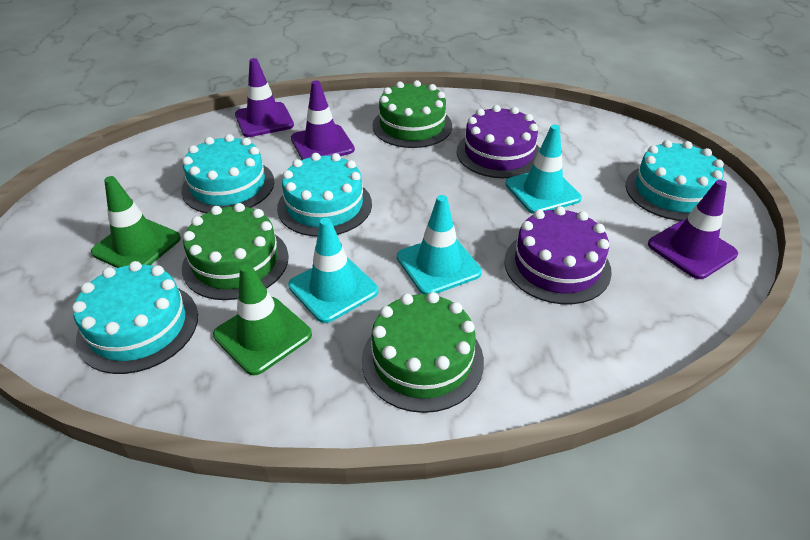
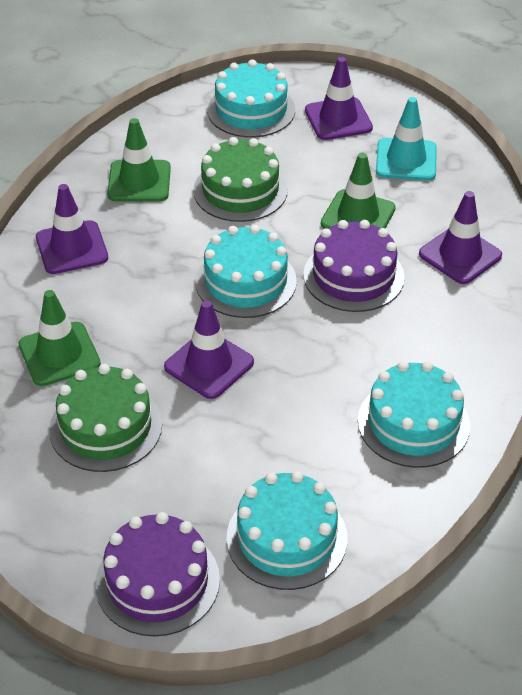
green cake: [182,203,289,300] [362,292,484,413] [372,80,452,148] = 3 -> [49,364,162,472] [193,137,288,222] = 2
green traffic cone: [91,176,181,268] [213,263,312,375] = 2 -> [18,290,101,386] [107,118,171,201] [321,153,396,229] = 3
purple traffic cone: [235,58,294,137] [291,80,355,160] [648,180,738,279] = 3 -> [36,184,108,274] [164,300,254,399] [305,57,373,140] [419,191,502,284] = 4
turquoise traffic cone: [288,218,378,323] [397,195,482,295] [505,125,582,214] = 3 -> [376,97,437,181] = 1

